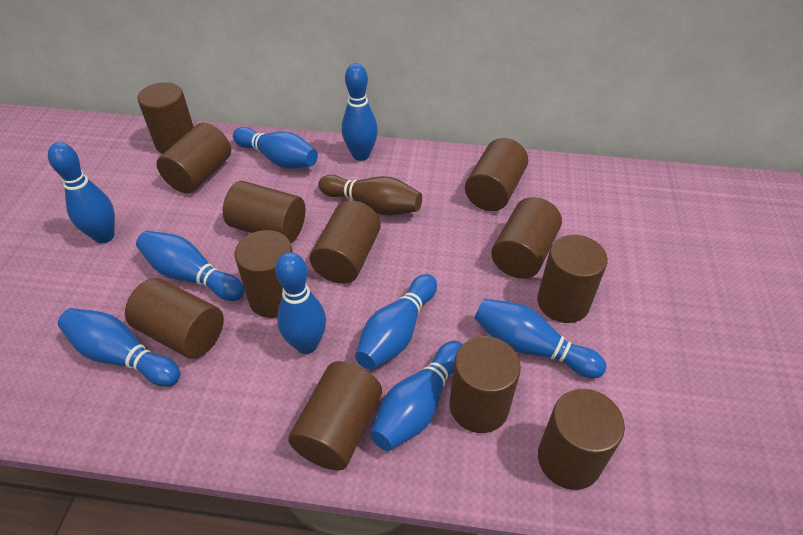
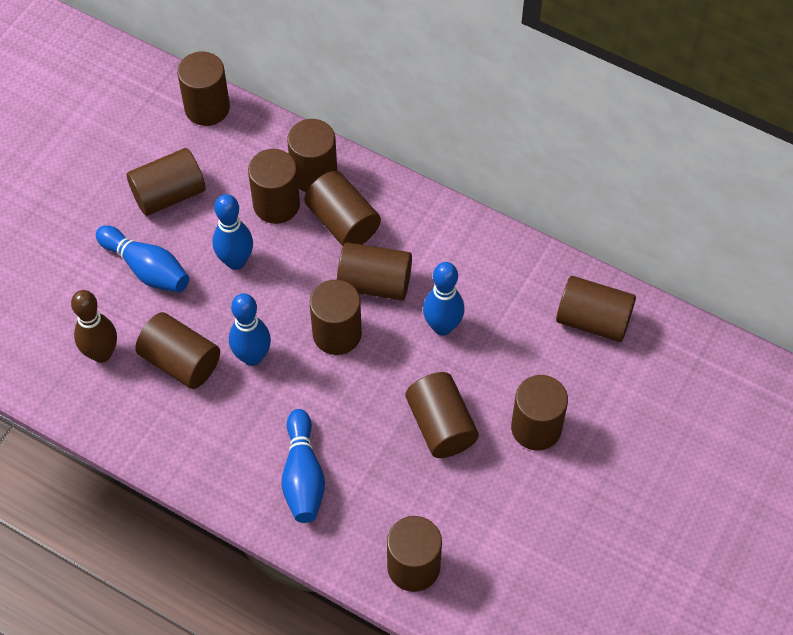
blue bowling pin: [48,142,115,244] [58,308,180,387] [136,231,245,301] [233,127,318,169] [275,252,326,354] [342,63,378,161] [355,274,437,370] [370,341,463,451] [474,299,606,378] = 9 -> [96,225,189,292] [213,194,253,270] [229,293,271,366] [282,409,325,523] [423,262,465,336] = 5

